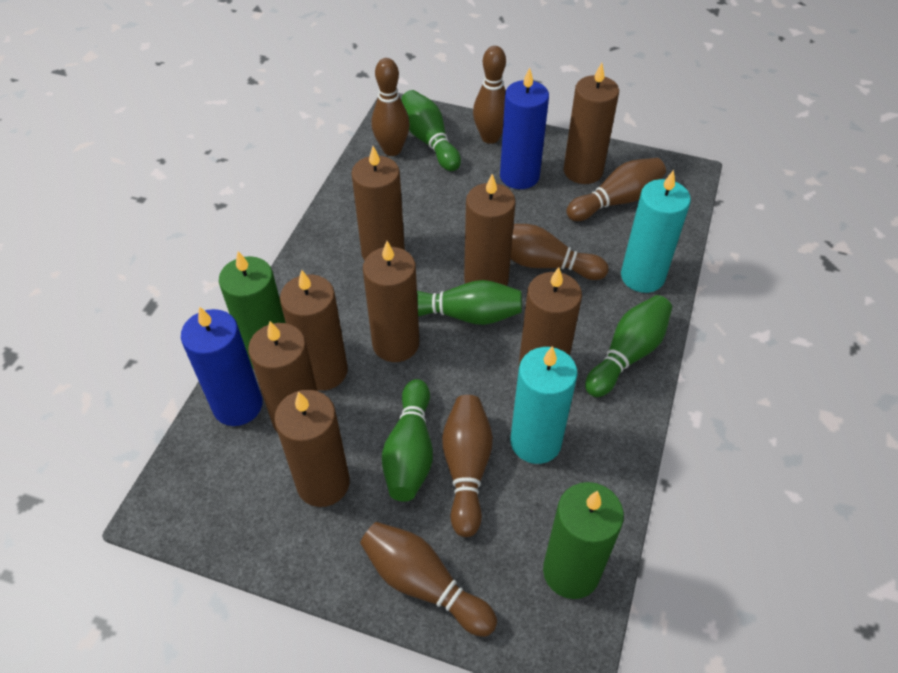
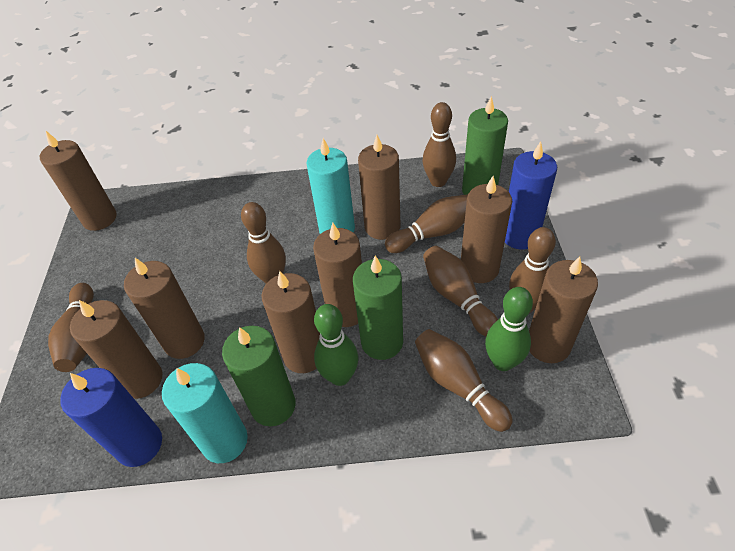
brown bowling pin: [360,522,497,637] [372,58,410,156] [442,395,493,537] [473,46,506,144] [511,224,609,280] [566,158,666,221] = 6 -> [48,283,94,372] [241,202,286,283] [385,194,468,253] [415,329,513,432] [423,102,456,187] [423,246,498,336] [509,227,556,313] = 7
green bowling pin: [382,379,433,502] [401,90,461,171] [417,280,522,325] [585,295,672,397] = 4 -> [314,304,358,386] [485,287,533,371] = 2
green candle: [219,251,286,369] [543,482,624,599] = 2 -> [222,326,296,426] [353,255,403,360] [462,96,508,195] = 3

